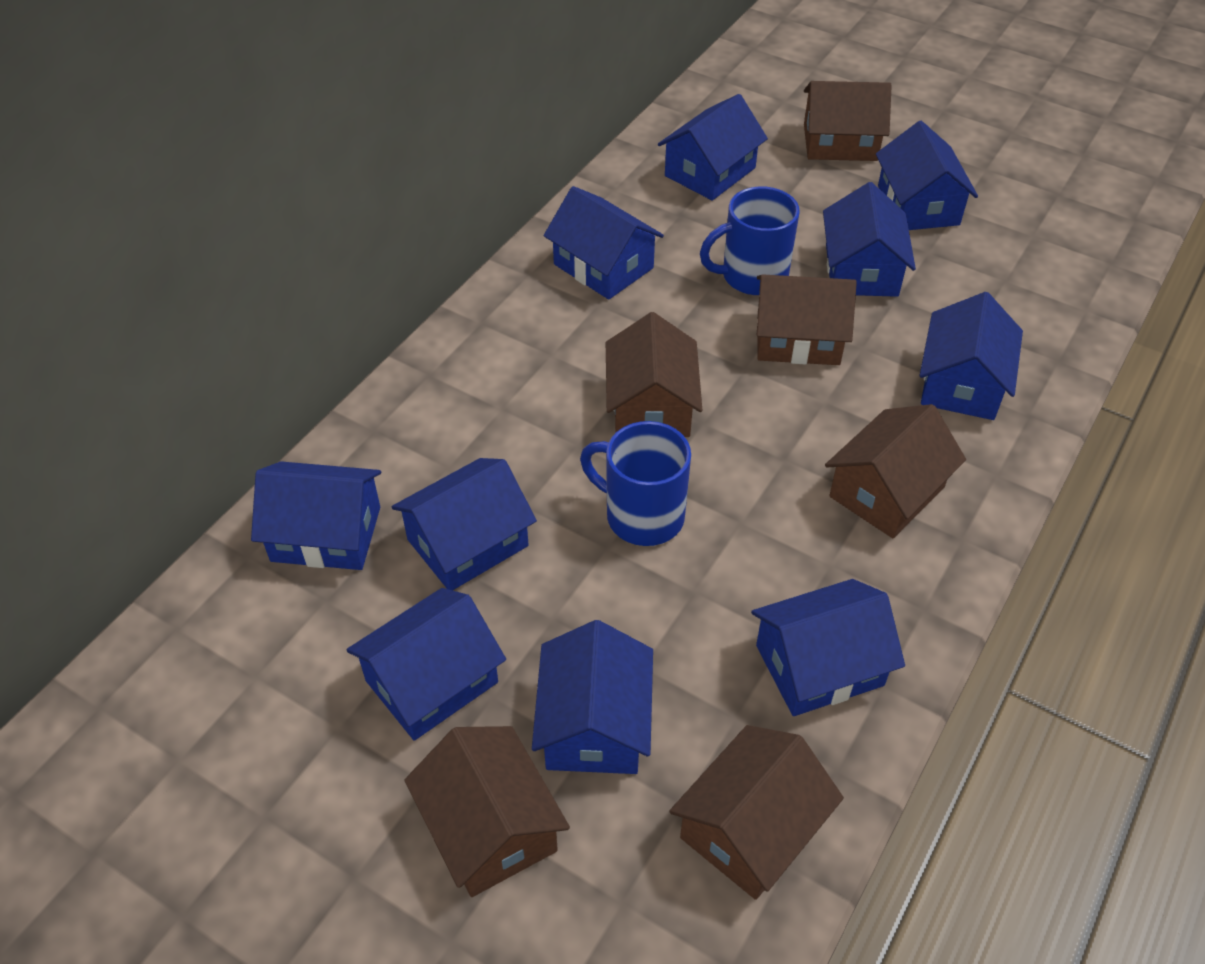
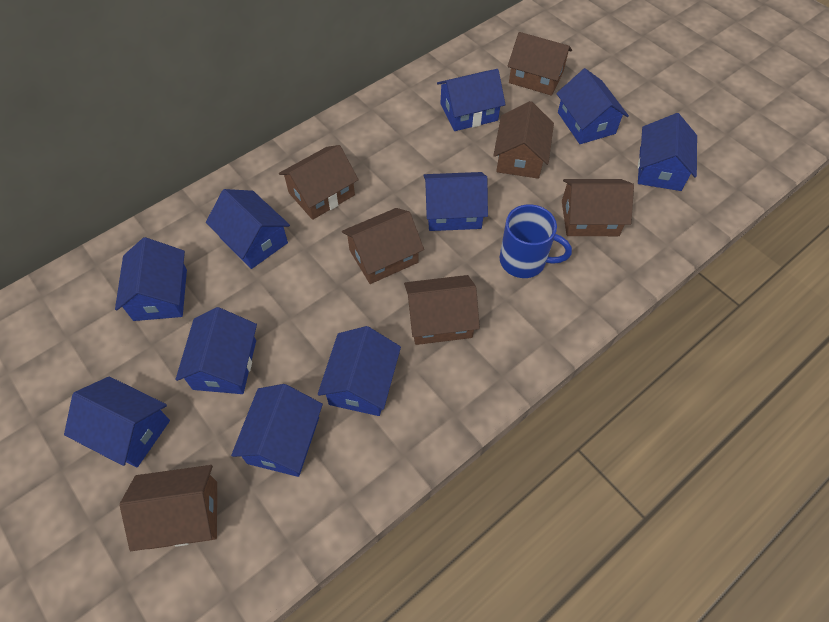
blue mug: [580,421,691,546] [700,186,800,295] = 2 -> [500,204,572,278] = 1
brown house: [404,726,570,897] [606,312,702,437] [669,725,844,900] [757,274,857,365] [804,81,892,161] [825,404,966,538] = 6 -> [120,465,217,551] [279,145,359,220] [342,208,424,284] [404,275,480,345] [493,101,554,179] [507,32,572,96] [562,179,634,236] = 7

